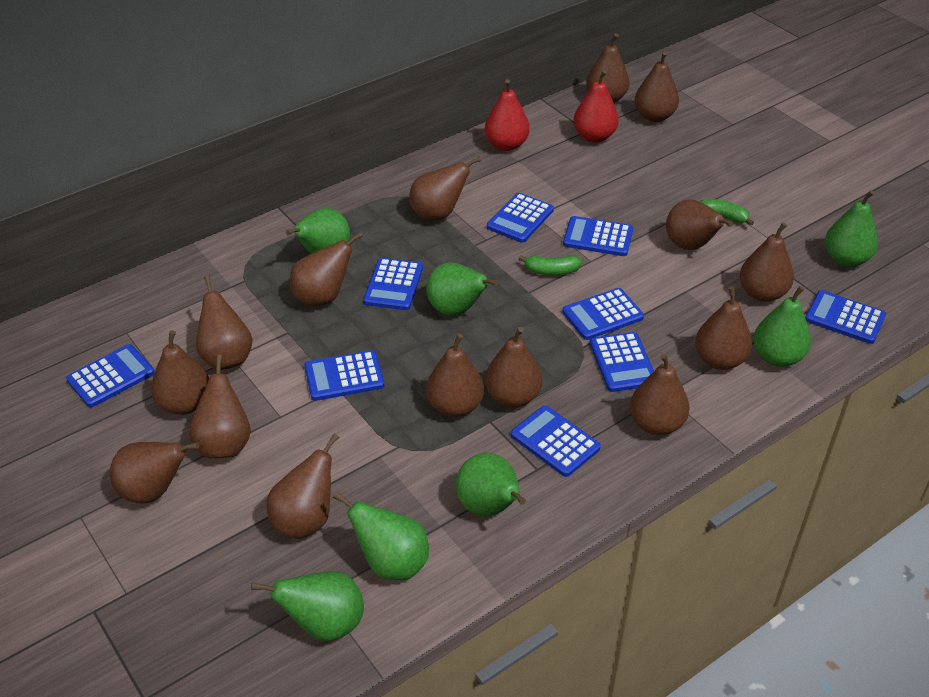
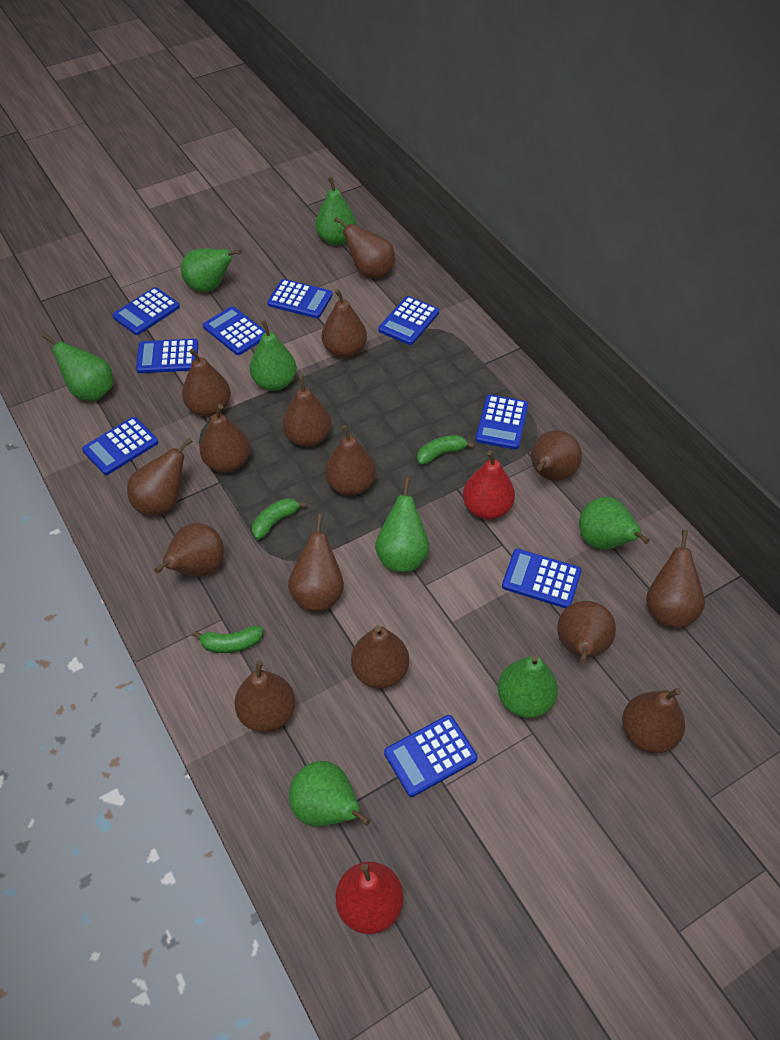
green banana: [519,255,582,275] [699,199,754,226] = 2 -> [193,626,263,653] [252,498,306,539] [417,435,474,465] = 3
green pear: [251,571,364,641] [286,208,350,254] [333,492,429,580] [426,262,498,316] [456,453,526,516] [753,286,811,367] [825,190,878,267] = 7 -> [42,333,114,401] [181,248,242,292] [249,321,297,391] [289,761,371,827] [315,177,356,245] [375,478,429,572] [498,655,558,718] [579,497,650,550] = 8

